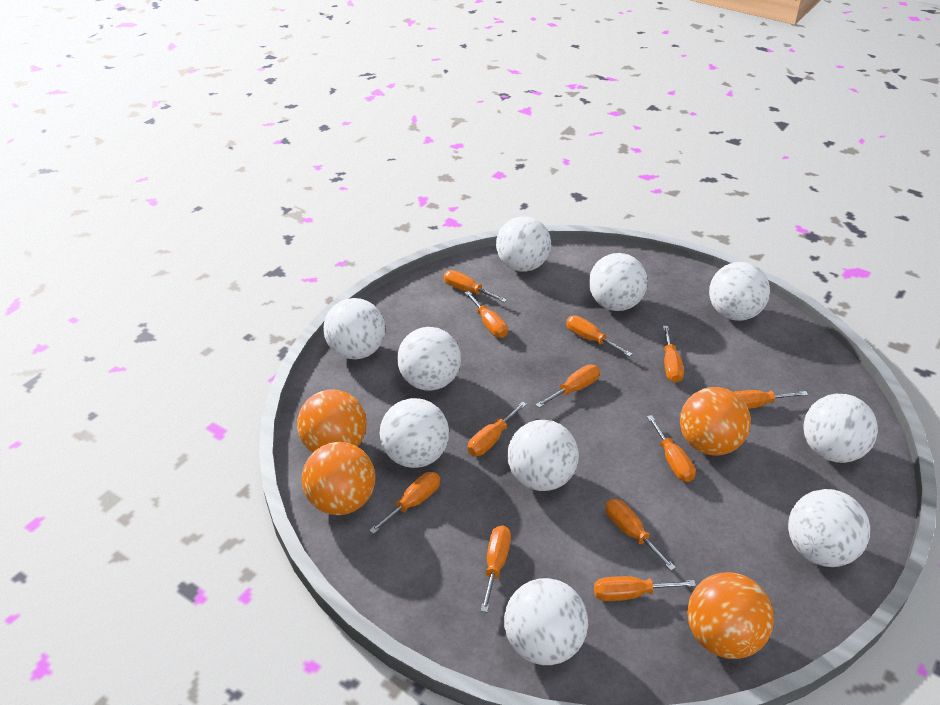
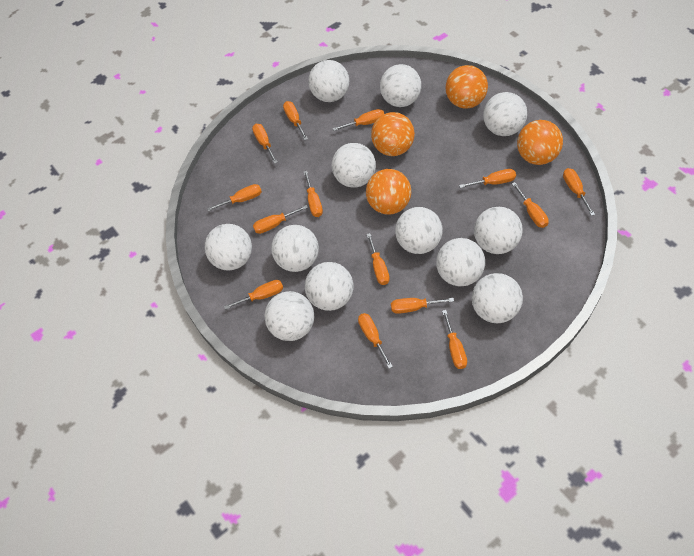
orange screwdriver: [369,472,440,534] [444,270,507,303] [464,291,508,338] [468,402,527,456] [481,525,511,612] [536,365,600,408] [566,316,632,357] [594,576,696,601] [605,499,676,571] [647,415,696,482] [663,326,684,383] [734,390,808,409] = 12 -> [207,184,262,211] [224,280,283,310] [252,124,278,164] [253,205,308,234] [283,101,308,140] [303,171,323,217] [333,109,384,131] [358,313,393,369] [367,233,390,285] [391,298,454,314] [442,310,467,369] [459,169,516,188] [512,182,549,228] [563,168,595,216] = 14
white ball: [324,298,385,359] [380,398,449,468] [397,327,461,391] [496,216,551,272] [504,578,588,665] [508,420,579,491] [589,253,648,311] [709,262,770,321] [788,489,870,567] [803,394,878,463] = 10 -> [205,224,252,271] [264,291,314,341] [271,225,319,272] [305,262,354,311] [308,60,349,102] [332,143,376,188] [380,64,421,107] [395,207,443,254] [436,238,485,287] [472,273,523,323] [474,207,523,254] [483,92,527,136] = 12

